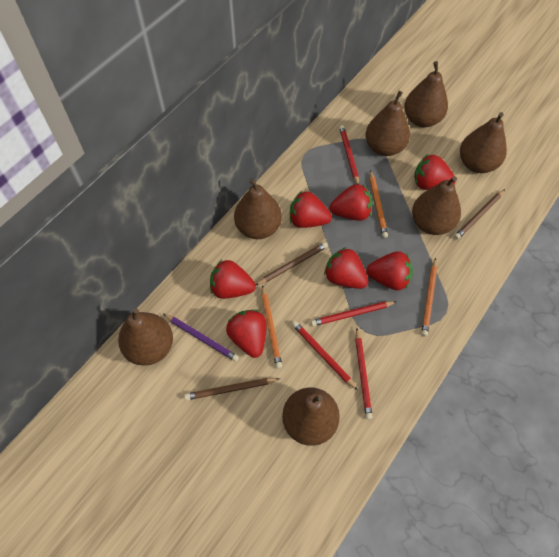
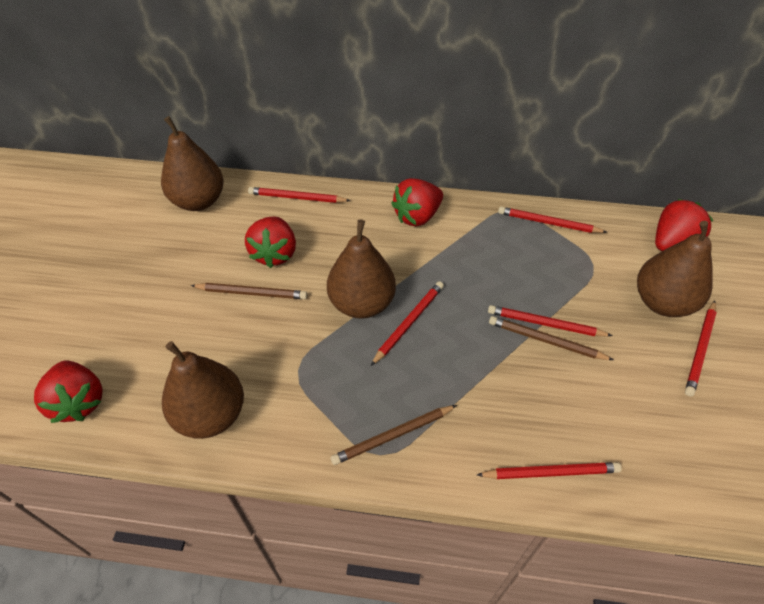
brown pear: [118,308,173,366] [234,178,282,239] [282,387,340,446] [366,91,410,156] [404,61,448,127] [412,176,461,235] [460,112,507,173] = 7 -> [161,116,224,211] [162,341,244,439] [327,220,396,319] [637,221,712,317] = 4
orange pencil: [262,285,282,369] [370,170,388,238] [421,258,437,336] = 3 -> none = 0
purple pencil: [163,314,239,362] = 1 -> none = 0
red pencil: [292,321,358,390] [311,301,397,326] [339,125,359,184] [355,329,373,419] = 4 -> [248,187,351,203] [371,281,444,366] [477,462,622,479] [488,305,613,336] [498,207,607,233] [685,301,717,397] = 6
red strawberry: [210,260,256,299] [226,310,266,358] [290,191,332,228] [324,247,368,289] [330,184,373,221] [366,251,413,290] [414,154,456,190] = 7 -> [34,361,103,423] [245,216,296,268] [391,178,443,226] [655,199,714,251] = 4

